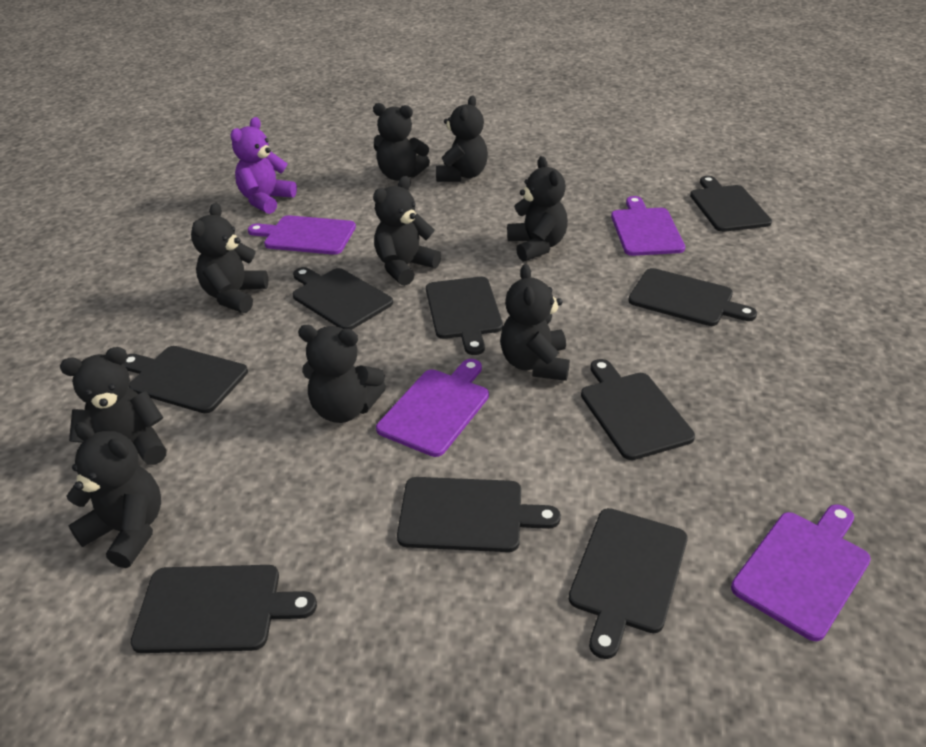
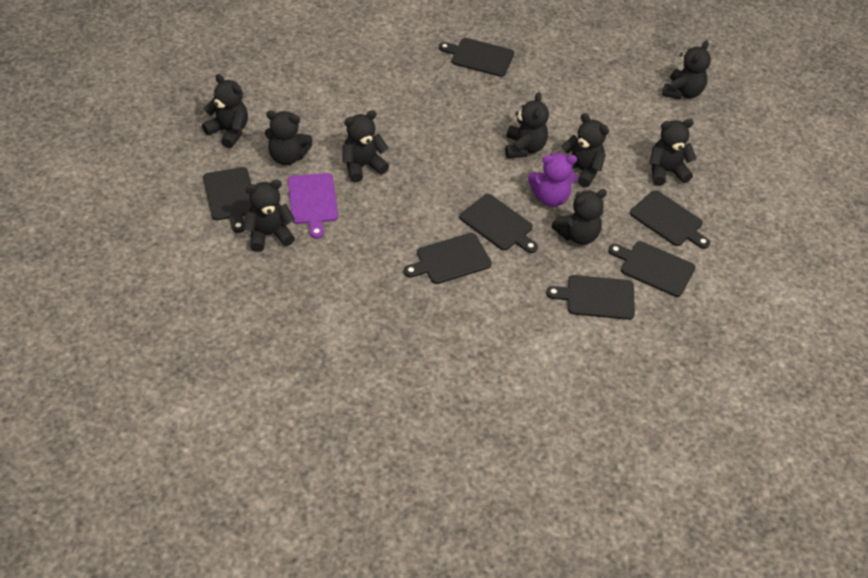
black cutting board: [123,346,248,413] [130,565,317,653] [292,267,393,330] [397,477,561,552] [426,277,503,355] [569,508,688,659] [581,359,695,460] [628,268,757,326] [690,176,772,232] = 9 -> [203,167,252,233] [404,233,492,284] [439,38,514,77] [460,194,538,253] [546,275,635,320] [608,241,695,297] [630,190,710,249] = 7
purple cutting board: [248,215,356,255] [376,359,489,457] [611,196,685,256] [731,504,871,641] = 4 -> [288,173,338,239] = 1

